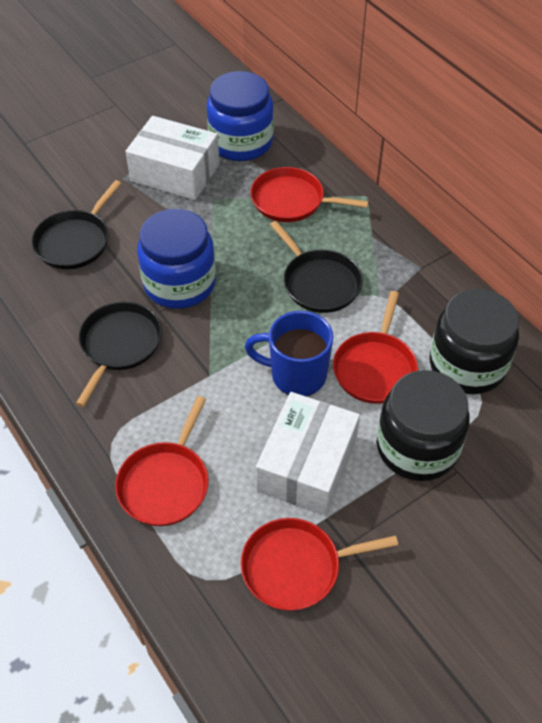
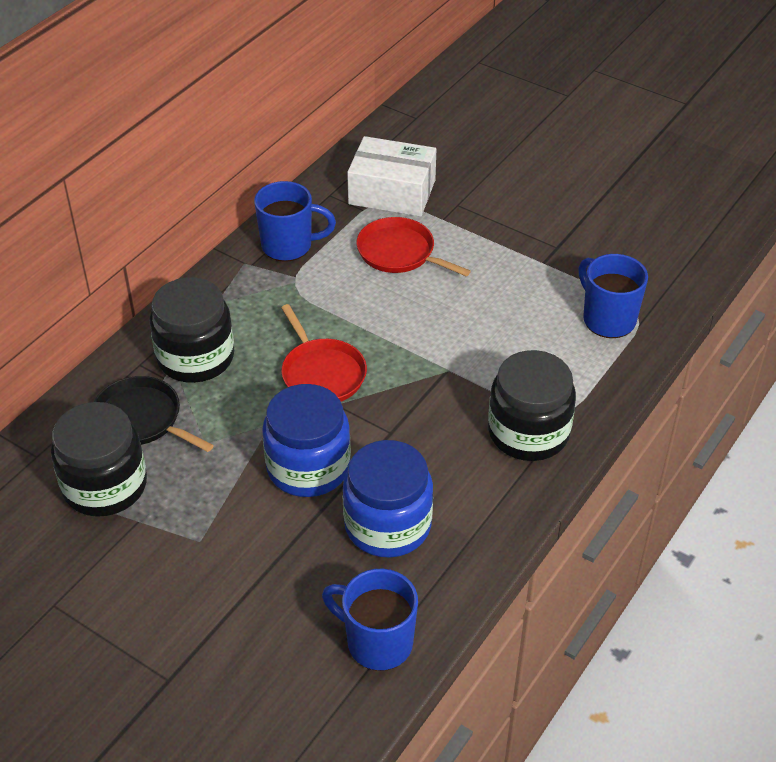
black jar: [377,370,470,481] [430,289,519,394] = 2 -> [51,402,147,517] [150,277,234,383] [488,350,576,461] = 3
black pan: [32,180,122,269] [76,302,162,407] [270,221,363,313] = 3 -> [94,376,214,452] = 1
blue mug: [245,311,333,396] = 1 -> [254,181,336,262] [322,569,418,671] [578,254,648,338] = 3
red pan: [115,396,209,526] [241,518,398,611] [250,167,369,222] [333,291,418,404] = 4 -> [281,304,367,402] [356,217,471,276] = 2
white box: [125,116,220,200] [256,392,360,516] = 2 -> [347,136,436,217] = 1

